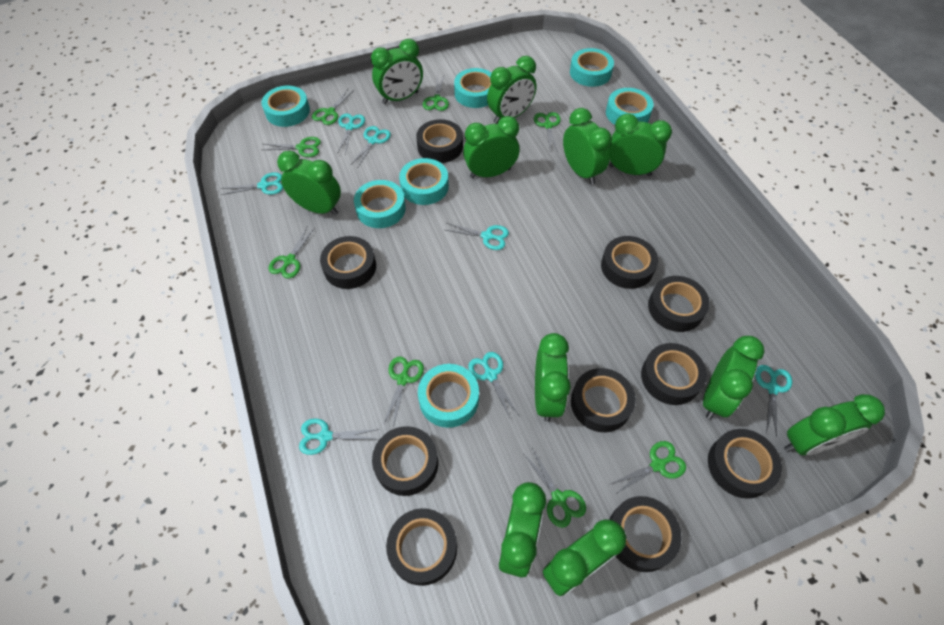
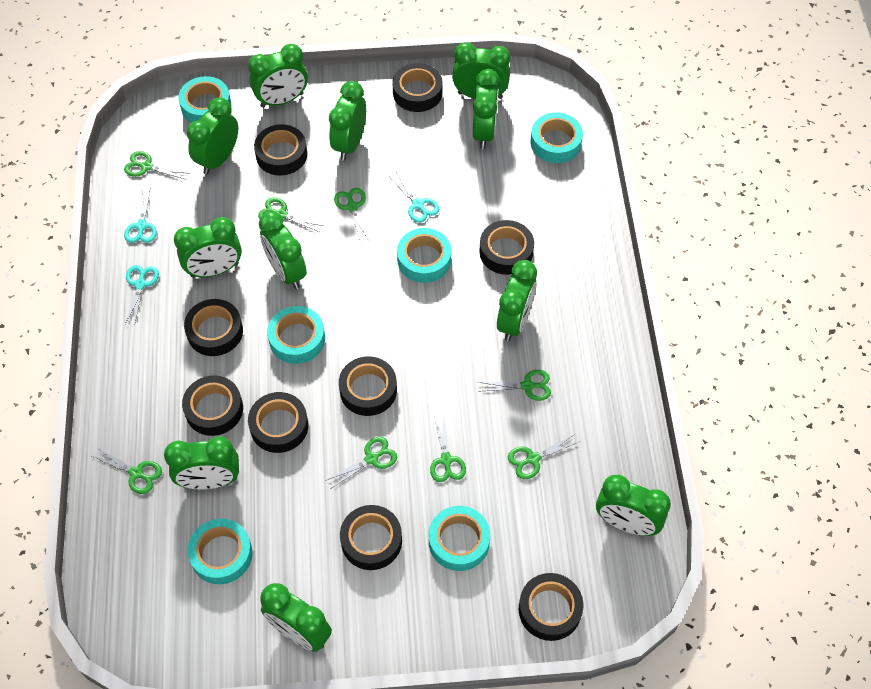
black tape: [320,236,376,289] [372,426,438,496] [386,508,457,586] [416,119,463,163] [571,368,636,432] [601,236,658,289] [609,496,682,572] [641,343,707,405] [648,276,710,332] [708,429,782,499] = 10 -> [182,375,243,436] [184,299,243,356] [248,392,308,453] [254,124,307,176] [339,356,397,416] [340,505,402,570] [392,63,442,112] [479,220,534,275] [519,573,584,641] = 9
turquoise scissors: [221,172,283,195] [299,418,379,455] [337,113,365,154] [351,126,391,167] [446,223,509,250] [468,352,519,418] [755,365,792,437] = 7 -> [124,190,157,243] [125,265,159,324] [389,172,439,223] = 3
turquoise tape: [261,86,310,127] [354,180,406,228] [399,158,449,205] [418,364,479,428] [454,68,492,108] [570,48,614,87] [606,88,653,125] = 7 -> [178,76,231,123] [188,519,253,584] [267,306,325,364] [397,228,451,283] [429,506,490,571] [530,113,583,163] = 6

